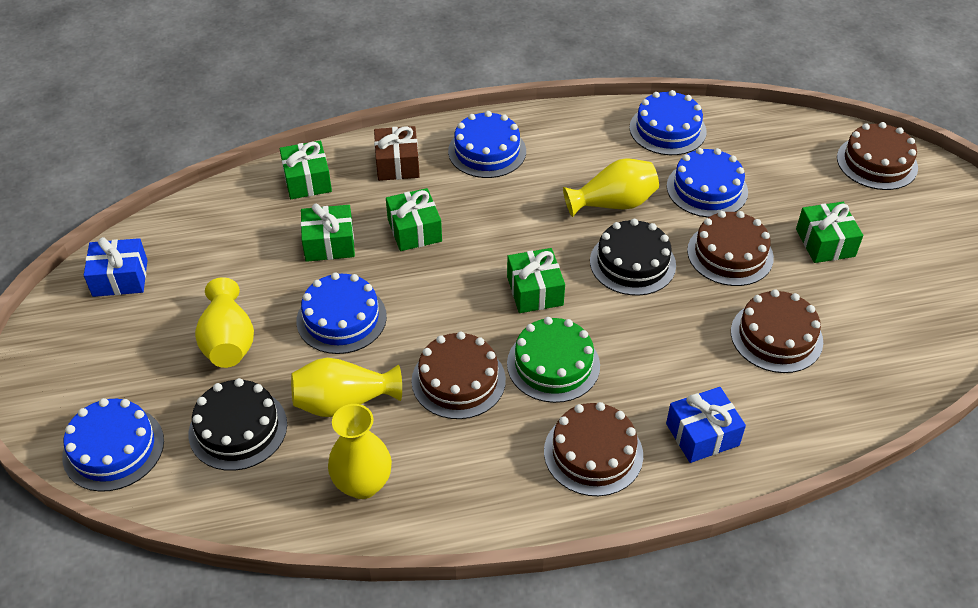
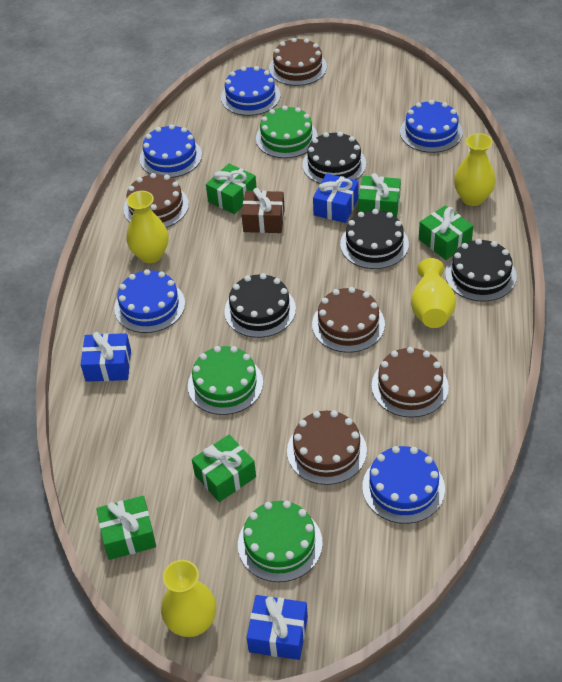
black cake: [189,378,287,471] [590,219,676,296] = 2 -> [224,273,296,338] [302,132,366,184] [340,209,409,269] [445,239,517,301] = 4
blue gift: [84,237,148,297] [666,387,746,463] = 2 -> [81,332,131,382] [246,595,308,660] [313,173,359,223] = 3
green cake: [507,317,600,403] = 1 -> [188,346,263,415] [238,501,323,582] [256,106,318,158] = 3

